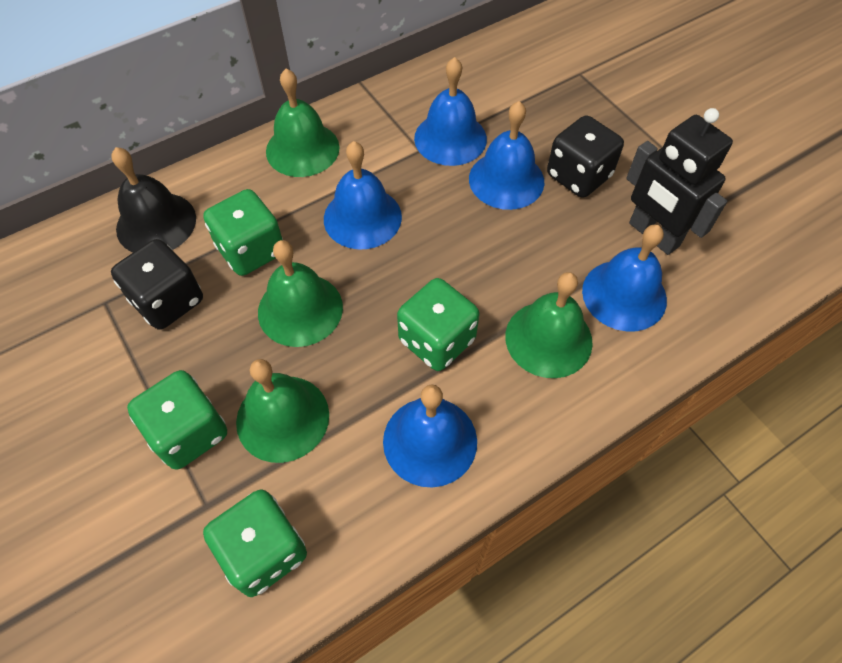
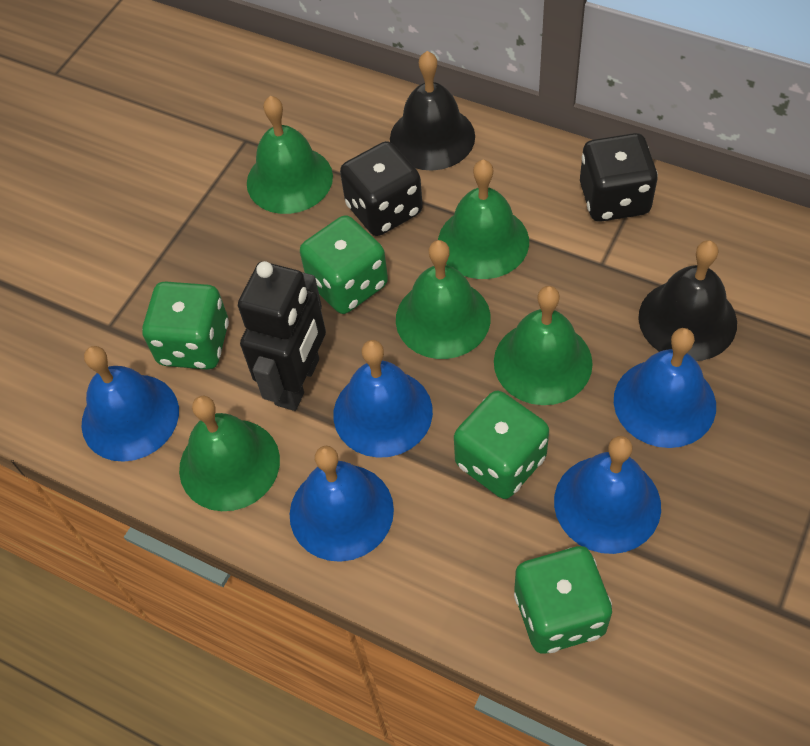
black bell: [111,147,196,252] = 1 -> [390,51,475,170] [638,240,737,361] = 2
green bell: [236,359,329,463] [258,240,343,347] [266,69,340,177] [505,272,593,378] = 4 -> [179,395,280,511] [247,96,333,214] [396,240,491,359] [438,160,529,279] [494,286,593,405] = 5

